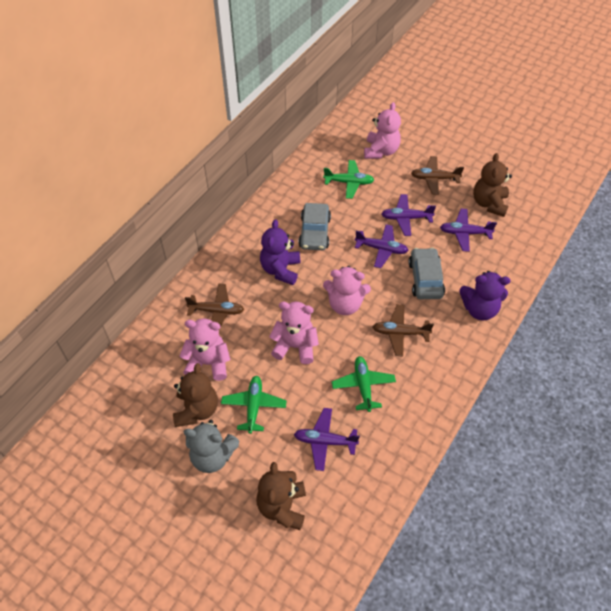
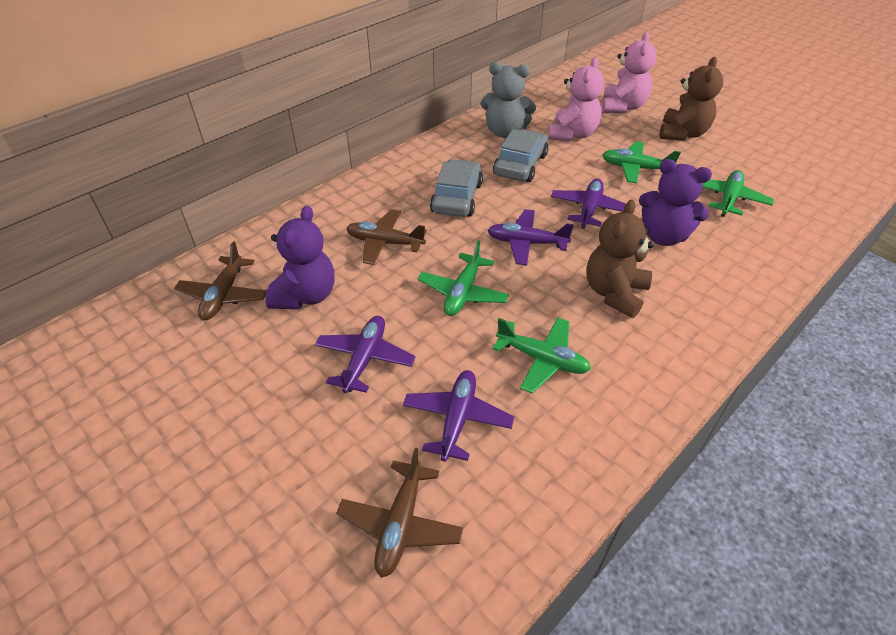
brown teddy bear: [173,363,218,427] [256,462,306,530] [473,153,512,217] = 3 -> [586,199,654,318] [659,57,723,141] = 2
green plane: [221,376,287,434] [323,160,374,199] [332,356,396,412] = 3 -> [418,240,509,316] [492,317,591,394] [602,141,681,183] [703,170,774,217] = 4
pink teddy bear: [180,318,230,381] [269,302,319,364] [323,266,371,315] [364,102,401,159] = 4 -> [548,57,604,141] [602,32,657,113] = 2

